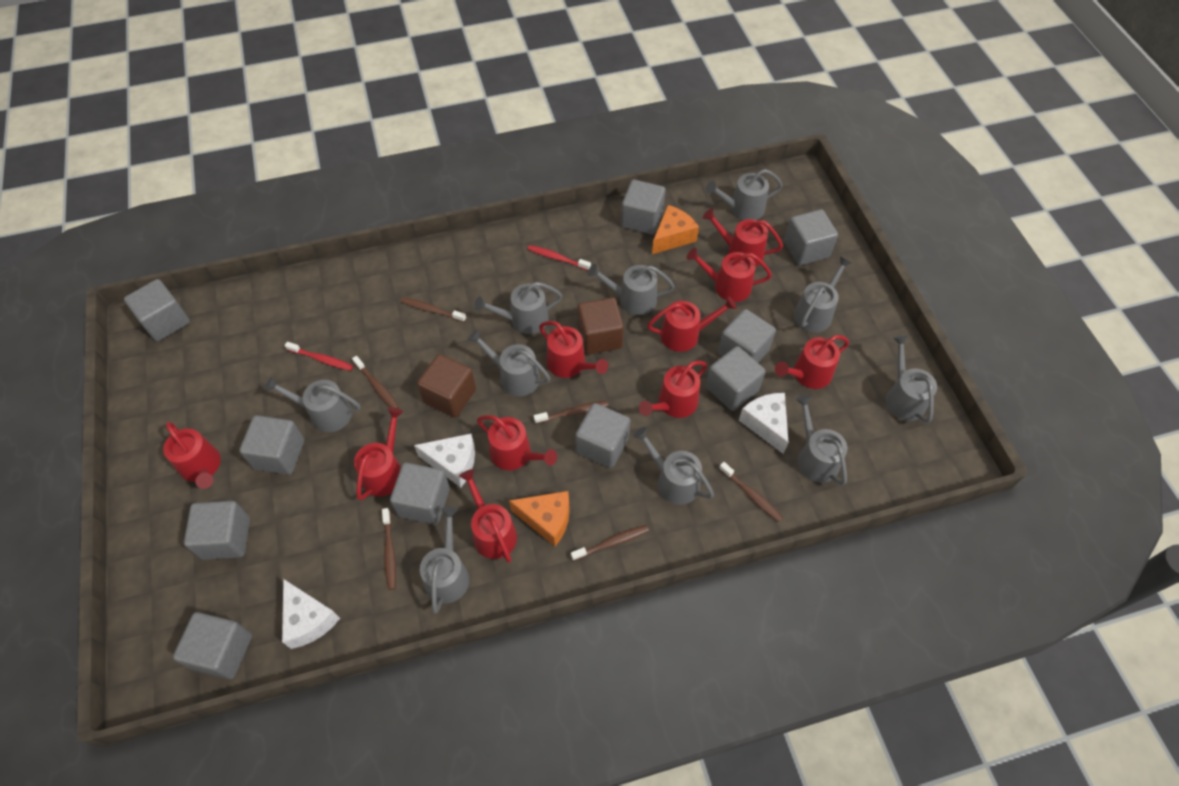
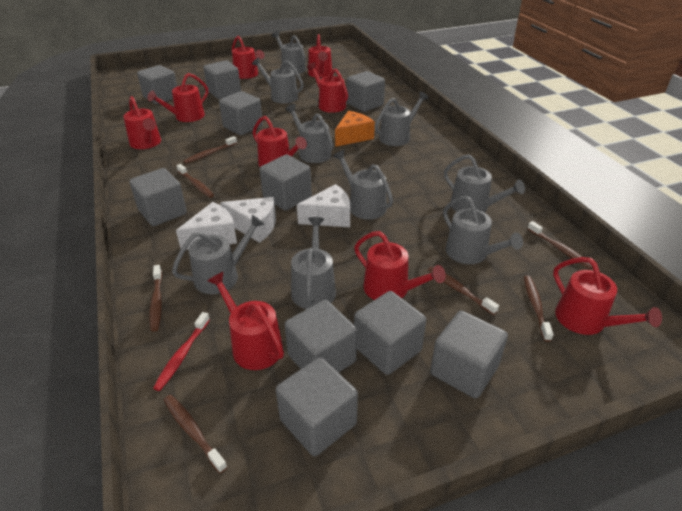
brown cube: [417,354,476,418] [577,297,624,354] = 2 -> none = 0
brown toothbrush: [352,356,399,409] [382,508,396,590] [401,297,466,322] [534,401,608,424] [571,525,649,561] [719,462,783,522] = 6 -> [150,265,162,332] [164,395,227,473] [177,164,214,198] [184,136,237,164] [428,266,499,315] [524,276,554,342] [527,221,593,269] = 7
grey watering can: [264,377,361,432] [420,507,469,613] [468,329,551,396] [474,282,562,334] [587,264,674,315] [633,427,714,505] [706,169,783,220] [794,257,852,332] [795,395,847,486] [886,336,937,423] = 10 -> [172,215,264,294] [252,57,304,104] [272,31,306,74] [285,104,333,163] [291,217,336,309] [333,150,393,220] [375,91,429,146] [443,196,523,264] [444,154,525,213] = 9
orange cheese: [509,491,570,546] [652,205,699,254] = 2 -> [335,111,375,147] = 1
red toothbrush: [285,342,353,371] [528,245,591,271] = 2 -> [153,312,210,391] = 1
red watering can: [163,421,221,489] [354,408,403,500] [459,469,517,563] [477,415,557,470] [539,321,608,378] [639,361,707,418] [648,297,736,352] [687,248,772,302] [703,208,783,267] [775,335,849,389] = 10 -> [123,96,161,149] [147,73,208,122] [207,272,284,370] [232,36,265,79] [252,116,307,167] [307,62,348,113] [308,34,332,78] [354,231,446,300] [553,257,662,335] = 9

